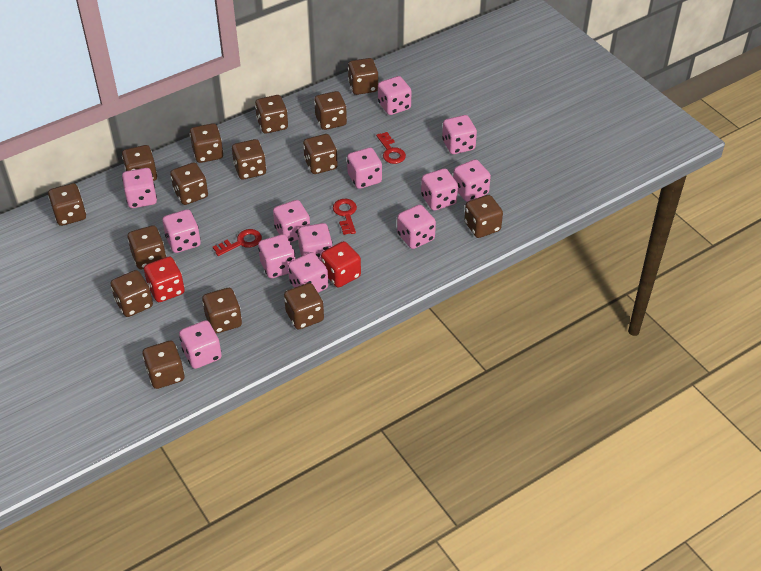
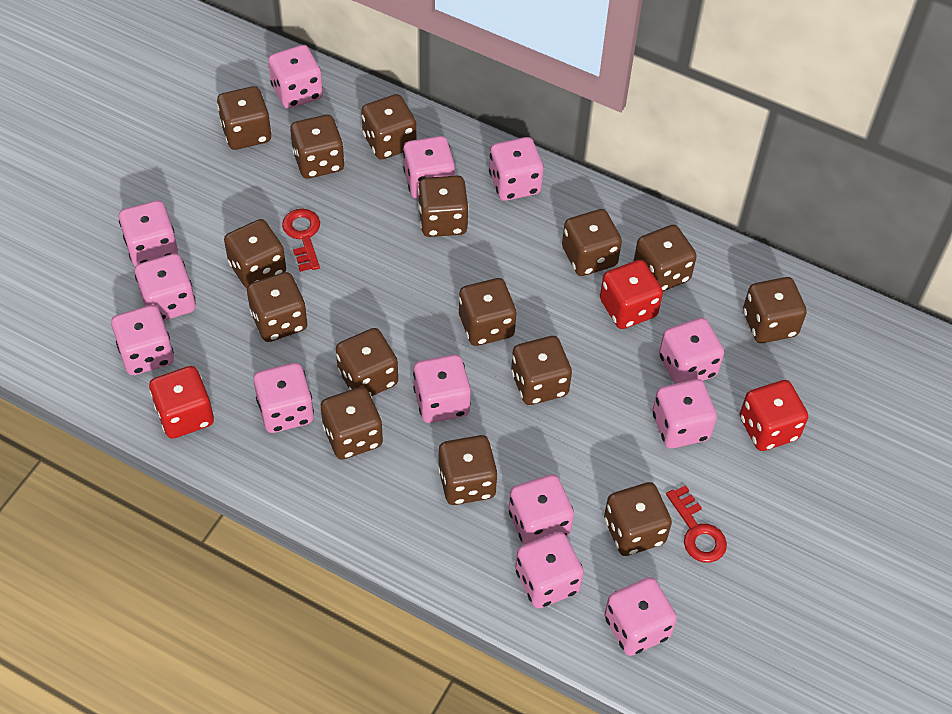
red dice: [144,256,185,302] [321,241,361,287] = 2 -> [149,366,214,439] [600,260,663,329] [740,380,808,451] = 3
red key: [213,229,262,256] [333,199,357,235] [376,132,406,164] = 3 -> [282,209,320,272] [666,485,727,563] = 2

